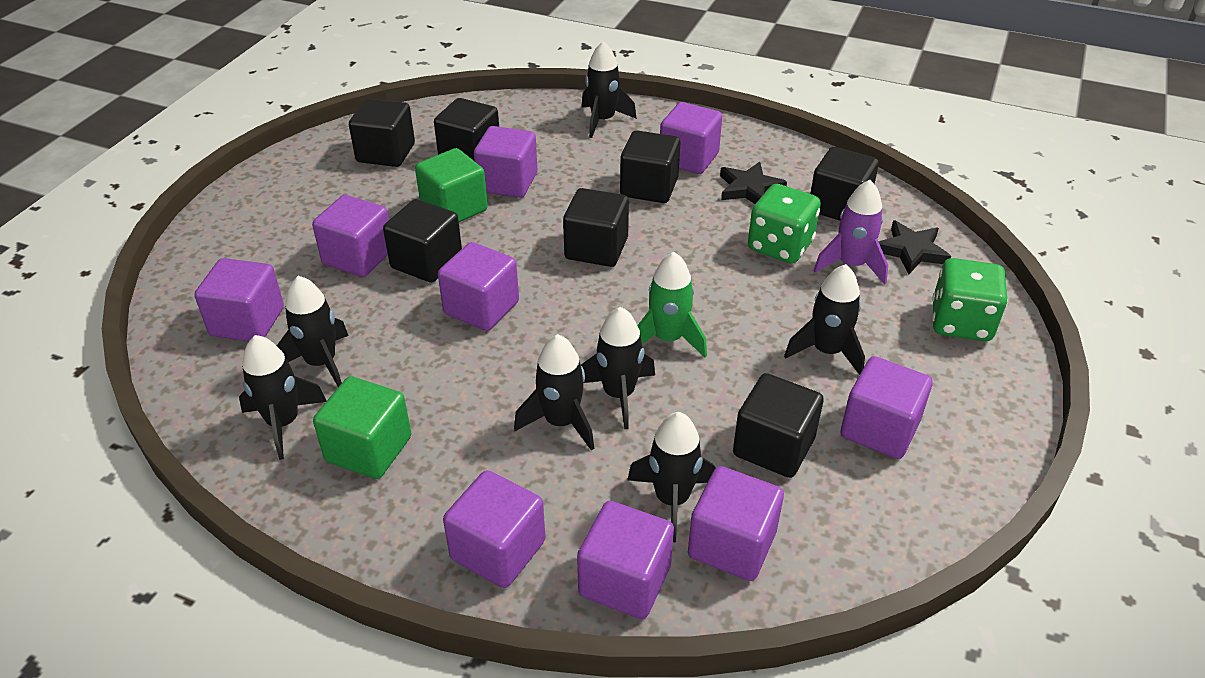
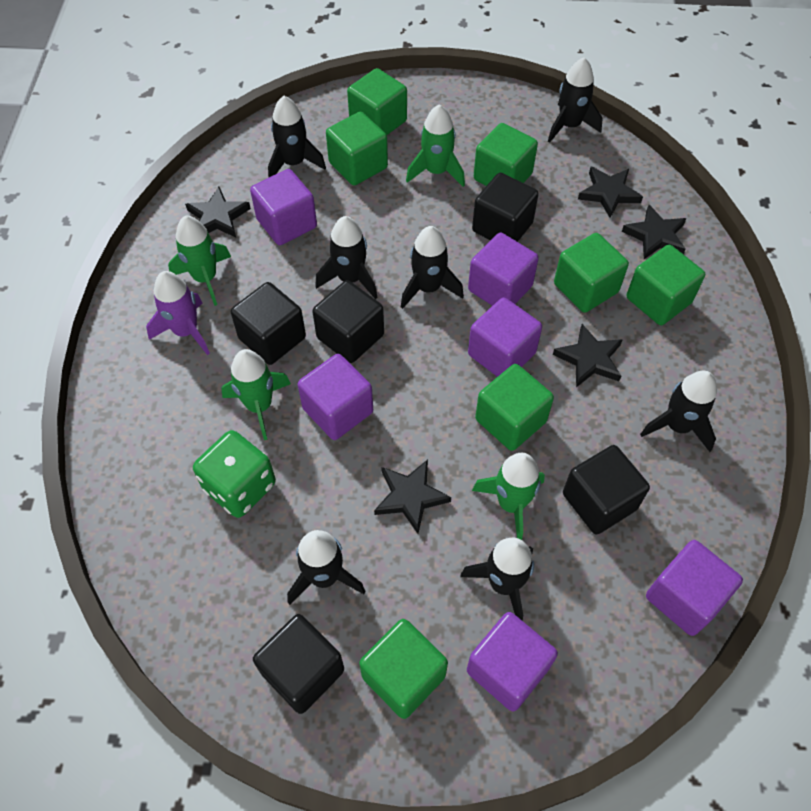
black cube: [349,99,415,167] [383,199,462,283] [434,98,499,160] [563,188,629,267] [620,130,680,203] [733,373,824,478] [810,147,879,221] = 7 -> [231,282,306,365] [253,614,344,714] [312,280,384,363] [472,173,539,242] [563,445,650,535] = 5
black star: [720,162,787,204] [879,220,951,274] = 2 -> [185,187,251,237] [374,460,451,534] [553,324,623,387] [578,167,643,218] [622,205,686,259] = 5
green cube: [313,376,411,479] [415,148,488,222] = 2 -> [326,112,388,186] [347,68,407,135] [359,619,448,719] [474,123,538,186] [475,364,554,451] [554,233,629,313] [627,245,705,325] = 7
green dice: [748,184,821,263] [932,258,1008,341] = 2 -> [193,430,276,518] = 1
green rocket: [637,252,707,357] = 1 -> [168,216,231,306] [221,349,291,440] [406,104,465,187] [472,453,545,540] = 4
purple cube: [194,258,284,341] [312,195,389,277] [438,242,519,331] [443,470,546,588] [474,126,537,198] [577,501,674,619] [660,102,722,174] [688,466,784,581] [841,356,933,459] = 9 -> [250,169,317,245] [298,354,373,440] [467,612,558,712] [468,233,539,306] [468,298,542,377] [646,540,743,636] = 6

